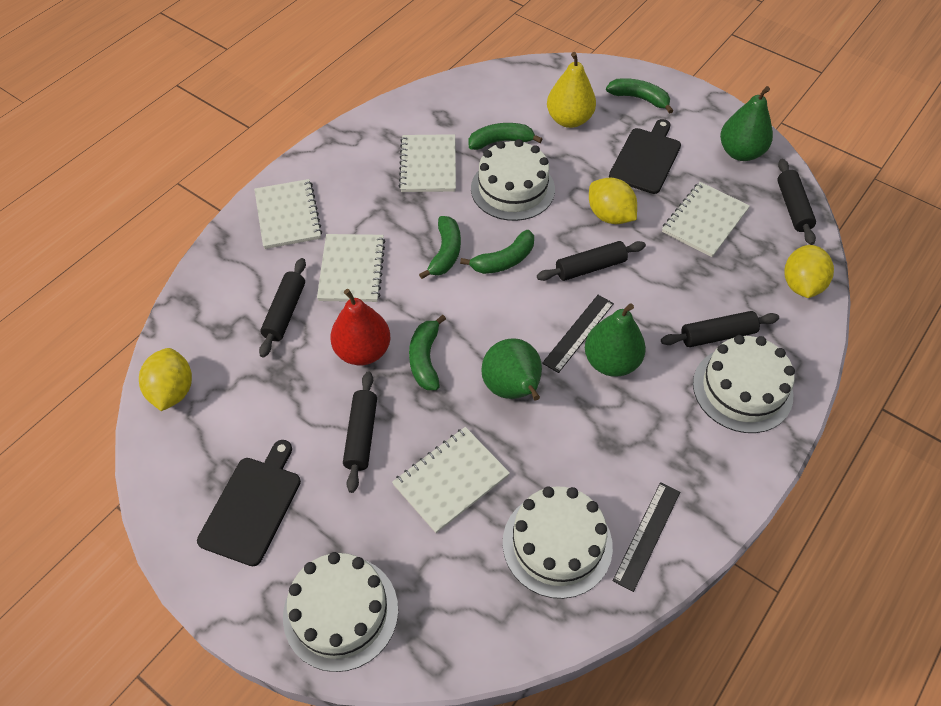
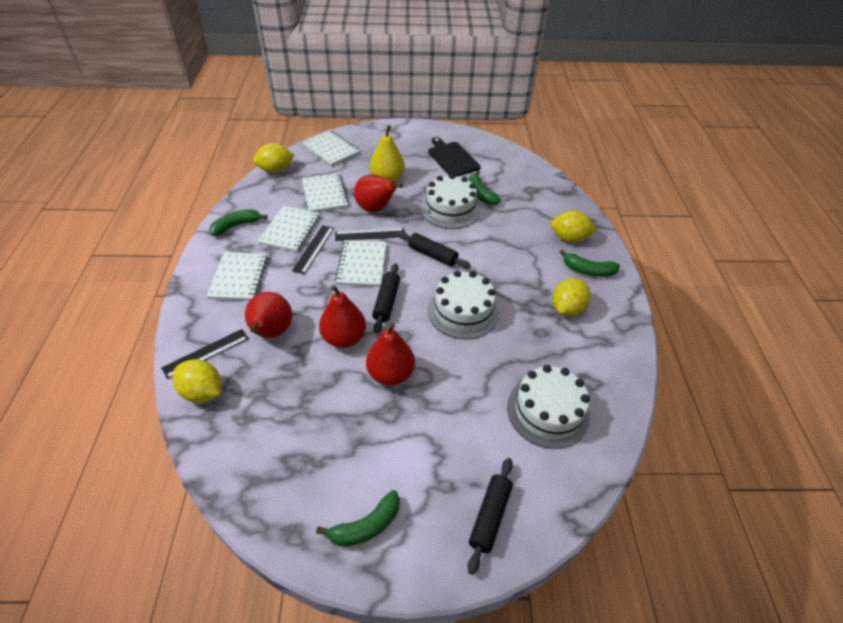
black cutting board: [197,440,301,566] [609,119,681,194] = 2 -> [428,137,481,176] = 1
black rolling pin: [259,258,306,358] [343,372,377,493] [537,241,646,281] [661,311,779,347] [777,159,816,245] = 5 -> [372,263,400,333] [397,231,471,268] [467,458,513,575] = 3
black ruler: [542,295,614,373] [613,482,680,592] = 2 -> [161,329,249,379] [292,225,334,274] [335,228,404,241] = 3
green banana: [409,315,446,390] [419,216,461,279] [460,230,534,274] [469,123,542,150] [606,78,673,114] = 5 -> [209,209,267,236] [316,490,400,546] [469,170,501,205] [559,249,620,277] = 4
green pear: [481,338,542,400] [585,303,646,377] [720,86,773,161] = 3 -> none = 0
red pear: [330,289,391,365] = 1 -> [245,292,292,338] [319,285,366,348] [354,174,403,212] [366,323,415,386] = 4
white cake: [283,552,398,672] [471,139,555,221] [503,486,613,599] [693,335,795,433] = 4 -> [421,174,480,229] [428,271,499,339] [507,365,590,449] = 3
yellow lemon: [139,348,192,411] [589,177,637,224] [785,245,834,298] = 3 -> [173,359,221,403] [253,143,294,173] [550,210,597,243] [553,278,591,316] = 4

